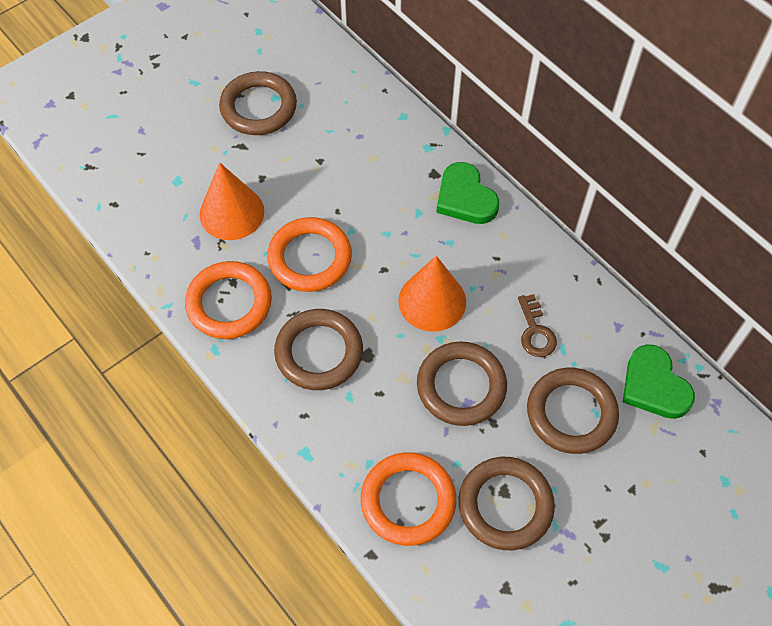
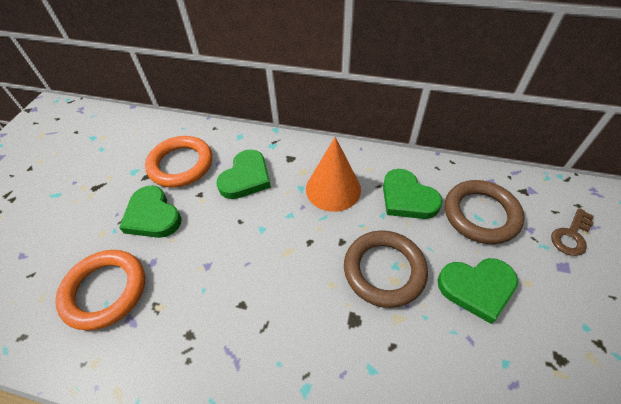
brown ring: [219,71,297,135] [274,309,363,390] [417,341,507,426] [459,457,555,550] [527,368,619,454] = 5 -> [344,230,428,308] [445,180,524,244] = 2
green heart: [436,162,499,224] [623,344,695,419] = 2 -> [119,185,182,238] [217,150,271,199] [383,169,443,219] [437,258,518,324] = 4
orange cone: [200,162,264,240] [398,256,466,332] = 2 -> [306,137,361,212] = 1
orange ring: [185,261,272,339] [267,217,352,292] [361,452,456,546] = 3 -> [55,250,145,331] [145,136,212,187] = 2

